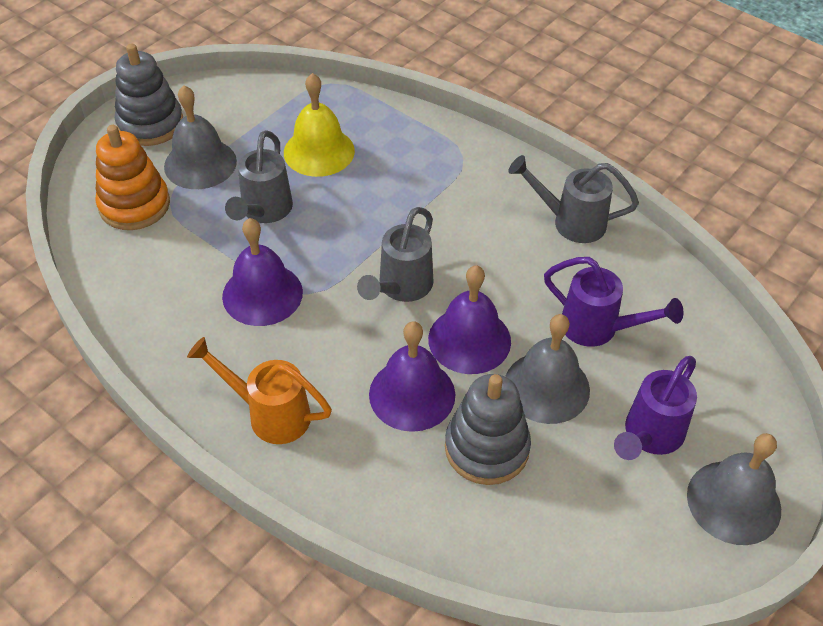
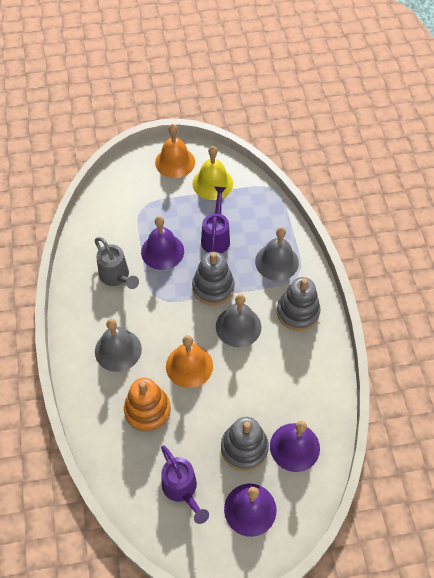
grey stacking toy: [115,43,183,146] [445,374,531,485] = 2 -> [192,252,235,305] [221,417,269,471] [277,277,320,331] = 3
grey watering can: [225,130,293,223] [357,207,434,302] [508,155,639,243] = 3 -> [95,237,139,289] = 1
orange bell: none = 0 -> [155,124,195,178] [166,335,213,388] = 2
orange watering can: [187,337,332,444] = 1 -> none = 0

